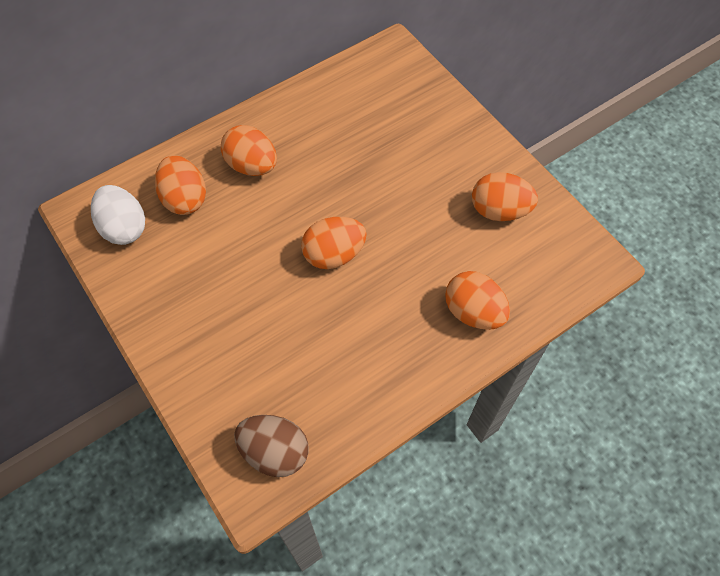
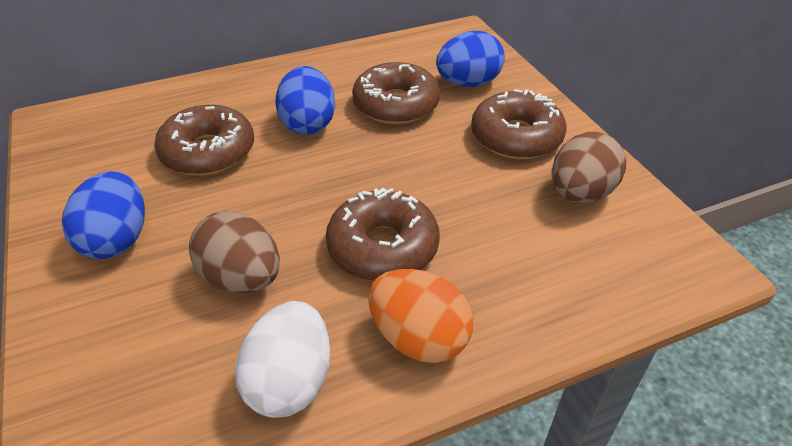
blue egg: none = 0 -> [62,171,145,259] [276,66,335,135] [436,31,505,87] = 3
brown donut: none = 0 -> [154,105,254,176] [326,188,440,281] [352,62,440,124] [471,89,566,159] = 4
brown egg: [234,415,309,477] = 1 -> [189,211,280,293] [552,132,627,203] = 2
orange egg: [155,155,206,215] [221,125,277,176] [301,217,367,269] [445,271,510,330] [472,172,538,221] = 5 -> [368,269,474,363] = 1

